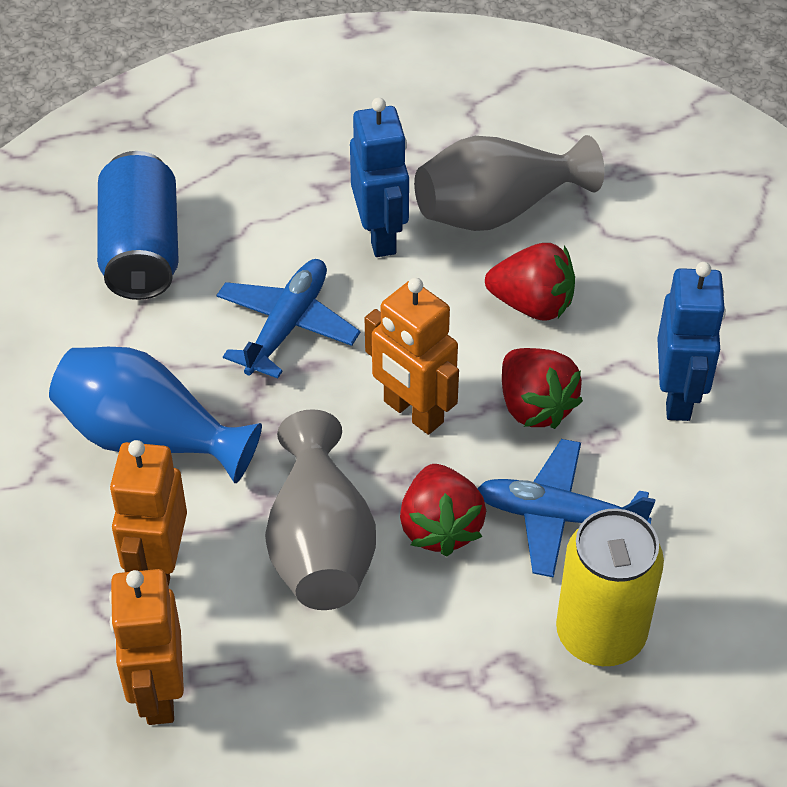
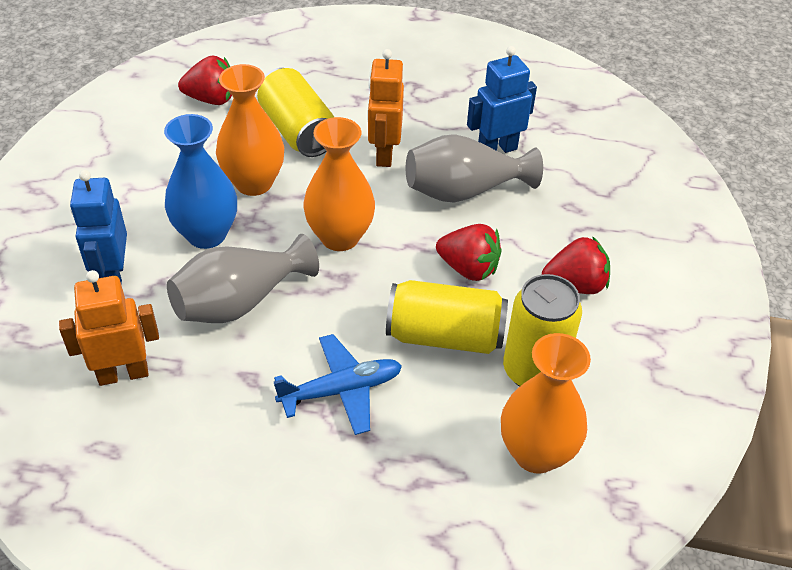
blue can: [97,151,179,300] = 1 -> none = 0
blue plane: [217,259,360,379] [477,439,656,578] = 2 -> [274,334,402,435] = 1
orange robot: [109,569,184,725] [110,440,187,586] [365,278,459,435] = 3 -> [59,270,159,386] [368,49,404,167] = 2
orange vase: none = 0 -> [216,64,284,196] [303,117,375,251] [501,333,591,474] = 3
yellow can: [556,509,664,666] = 1 -> [257,68,334,157] [386,280,508,354] [503,274,582,387] = 3

